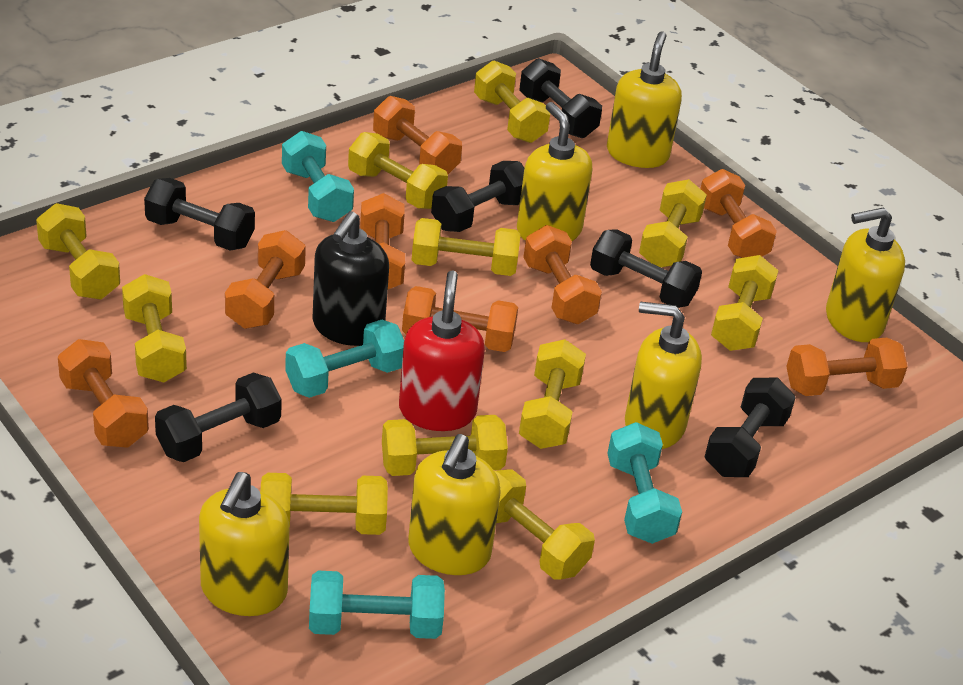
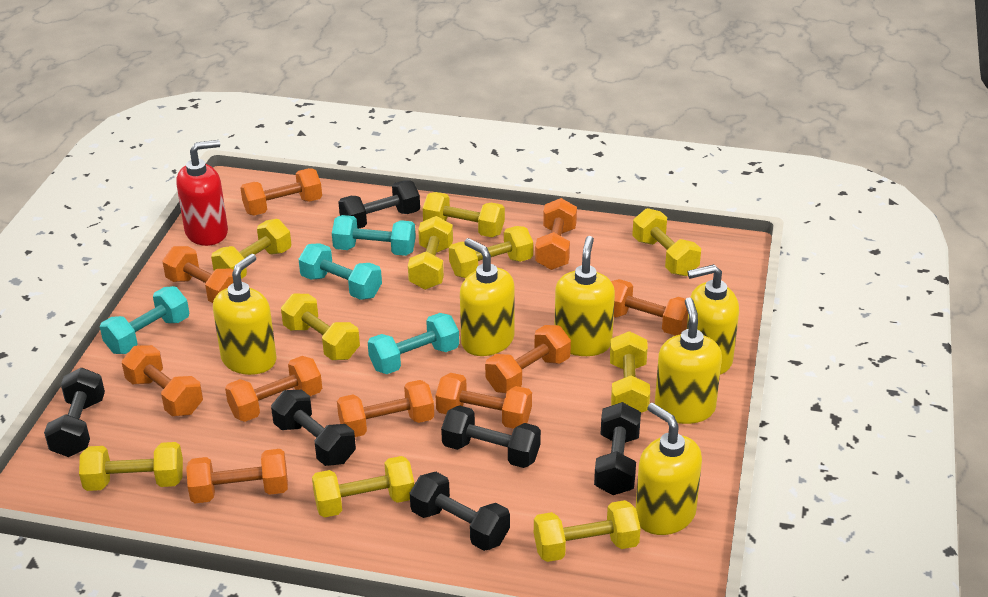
black soap dispenser: [312,211,389,346] = 1 -> none = 0
orange dumbbell: [58,339,149,448] [225,230,306,329] [360,193,405,289] [373,96,462,174] [402,286,518,352] [523,225,602,324] [700,169,777,258] [786,338,908,396] = 8 -> [122,345,203,416] [162,246,233,303] [186,449,288,503] [225,356,322,422] [240,168,322,216] [337,380,434,437] [436,373,532,429] [485,325,571,393] [535,198,577,270] [611,279,688,336] = 10
yellow dumbbell: [36,203,120,299] [122,274,187,383] [261,473,388,535] [348,132,448,209] [382,415,508,476] [412,218,520,276] [474,61,550,143] [495,469,595,580] [519,339,586,449] [639,179,707,267] [711,255,778,351] = 11 -> [79,442,183,491] [211,219,291,279] [281,294,360,360] [312,456,414,518] [408,216,453,290] [423,192,505,237] [449,226,533,278] [534,500,641,562] [610,331,650,413] [632,208,701,276] = 10

